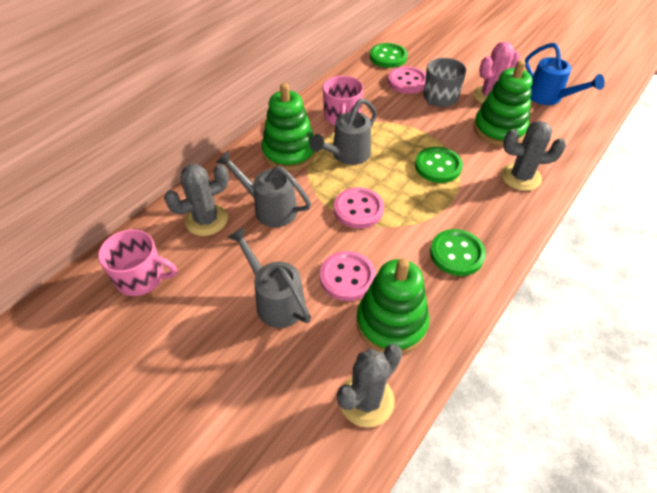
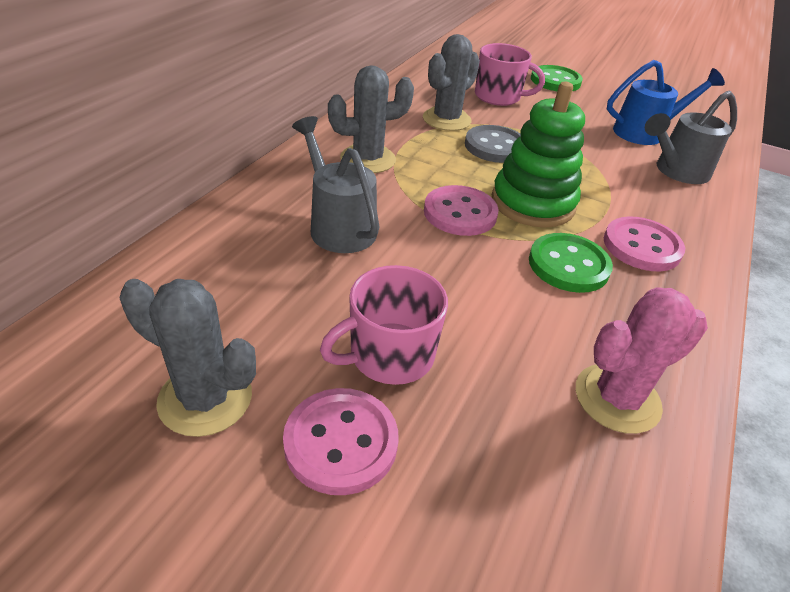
green button: [370,43,408,68] [415,147,463,183] [430,229,486,276] = 3 -> [529,233,613,293] [531,65,583,91] = 2
green stacking toy: [262,83,316,171] [356,258,430,354] [473,60,533,146] = 3 -> [492,82,585,228] = 1
grey button: none = 0 -> [465,125,521,163] = 1
grey mug: [423,58,466,107] = 1 -> none = 0
grey watering can: [216,151,311,227] [228,227,311,328] [309,98,377,165] = 3 -> [292,116,380,253] [645,91,737,184] = 2

